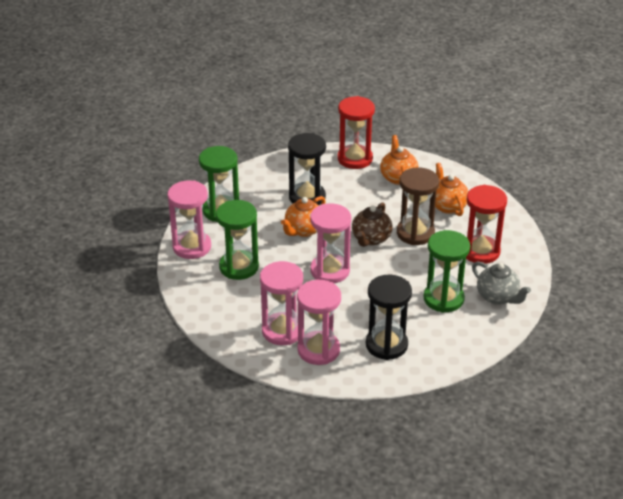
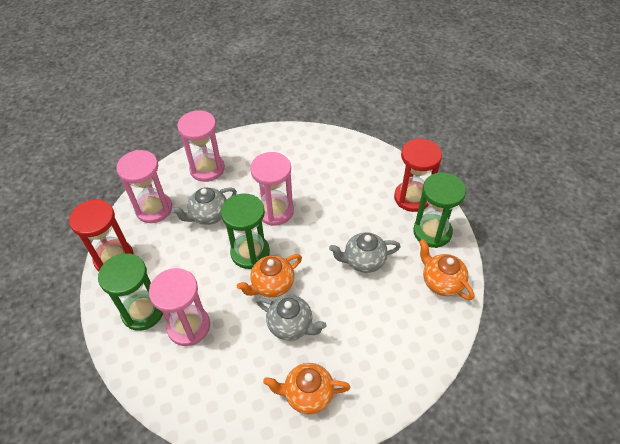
black hourglass: [288,133,326,206] [366,275,412,360] = 2 -> none = 0
brown hourglass: [397,167,439,245] = 1 -> none = 0
brown teapot: [352,202,393,247] = 1 -> none = 0
grey teapot: [472,261,531,305] = 1 -> [171,187,237,225] [256,295,326,341] [329,232,401,273] = 3

